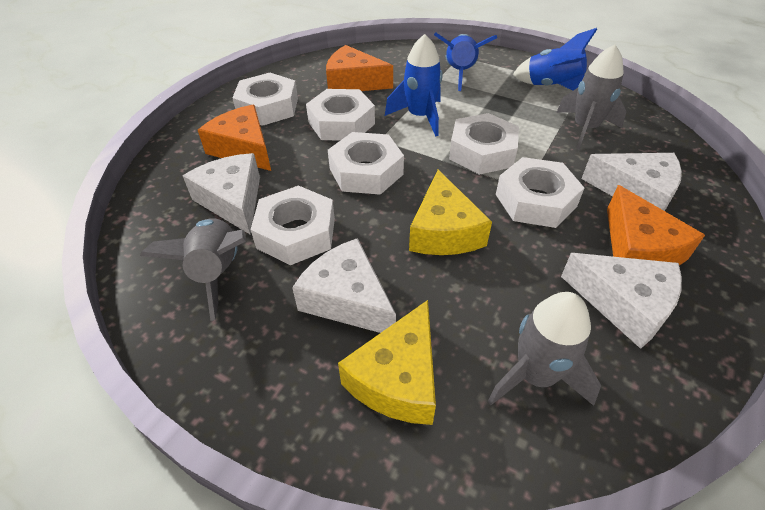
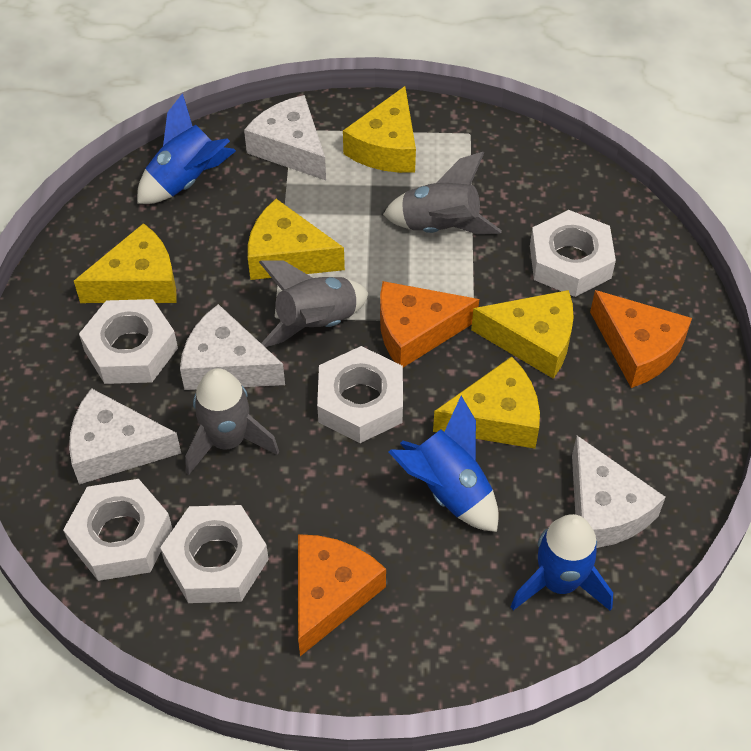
white nut: [233,73,298,126] [250,185,335,265] [306,89,375,141] [328,132,404,195] [449,113,519,175] [496,157,584,228] = 6 -> [63,479,173,581] [79,299,178,384] [160,505,269,603] [317,346,403,443] [530,210,616,297] = 5
yellow cheese: [338,300,436,425] [409,170,492,255] = 2 -> [74,223,176,303] [248,199,345,280] [343,86,416,173] [433,357,540,449] [471,290,574,379] = 5

